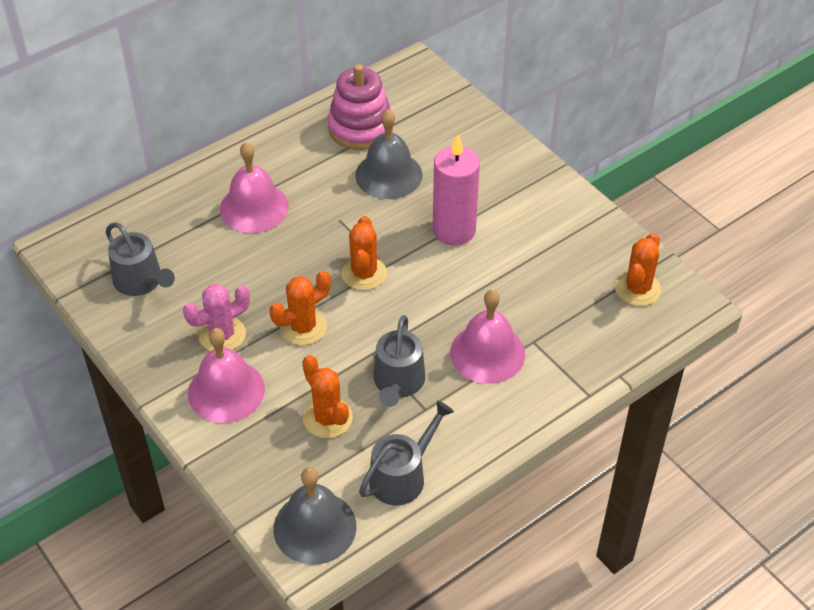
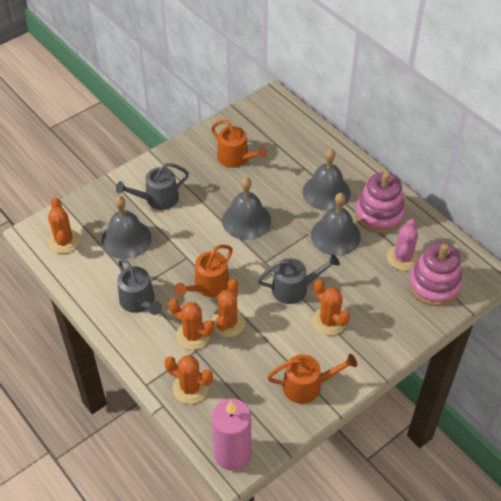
grey bell: [274,467,357,565] [355,109,422,199] = 2 -> [101,196,152,259] [222,177,271,240] [303,149,351,211] [311,193,361,256] = 4
orange cactus: [270,271,331,345] [302,355,353,438] [341,216,387,290] [615,233,661,306] = 4 -> [48,198,80,254] [164,355,213,404] [169,299,214,350] [211,279,245,337] [312,279,350,335] = 5
orange watering can: none = 0 -> [175,245,233,297] [211,120,268,168] [267,354,357,404] = 3
pink bell: [188,328,265,423] [220,142,289,233] [450,290,525,384] = 3 -> none = 0
pink stacking toy: [328,64,393,150] = 1 -> [355,172,405,233] [408,242,463,306] = 2

